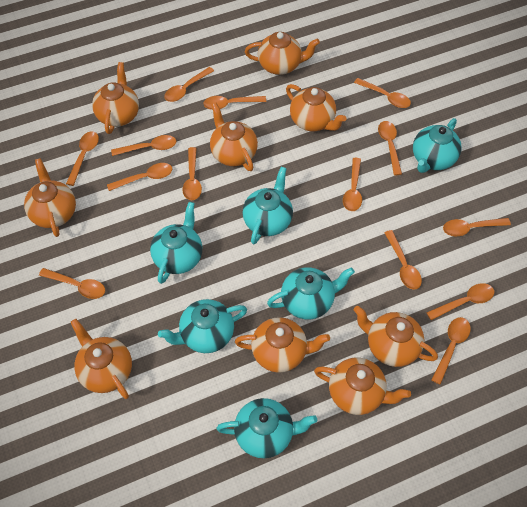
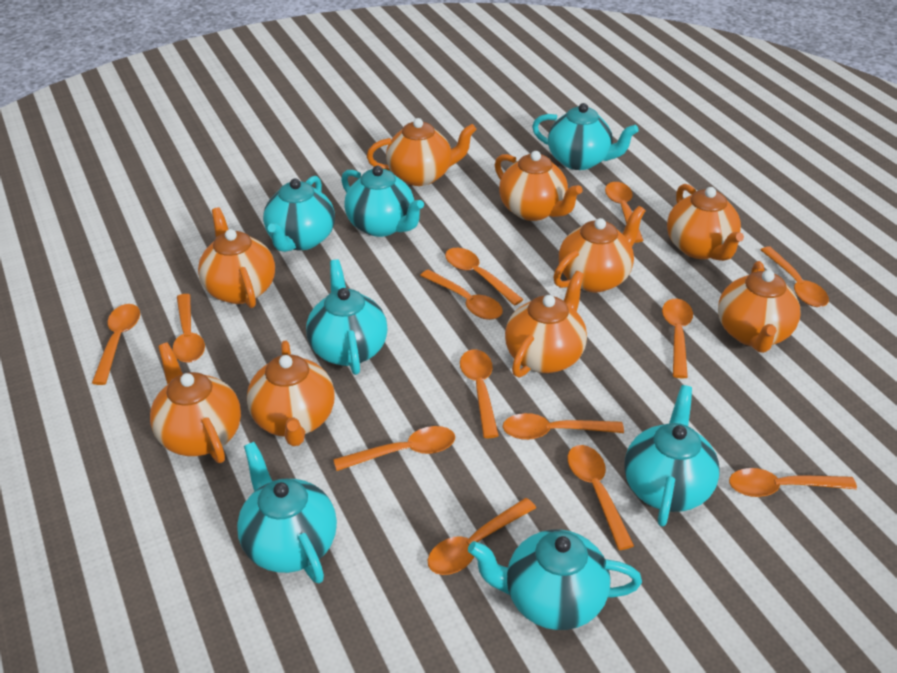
orange spoon: [39,268,105,299] [66,131,99,186] [107,163,172,191] [111,135,176,156] [164,67,214,102] [182,147,202,200] [204,96,266,110] [343,158,362,211] [354,78,411,108] [378,121,402,175] [384,230,422,290] [426,283,494,320] [432,317,471,385] [443,218,511,236] = 14 -> [92,304,140,385] [173,294,205,362] [333,426,455,471] [420,269,503,320] [428,498,536,575] [445,248,524,306] [460,349,499,438] [503,413,624,440] [568,445,634,550] [605,182,644,243] [662,299,693,378] [729,468,857,497] [760,247,829,307] = 13
turquoise teapot: [150,202,202,284] [158,299,247,353] [216,398,317,458] [243,167,293,244] [267,267,355,320] [413,118,462,173] = 6 -> [237,442,337,583] [263,176,335,252] [306,259,388,375] [341,166,424,237] [468,529,642,630] [532,103,639,170] [624,385,720,526] = 7

